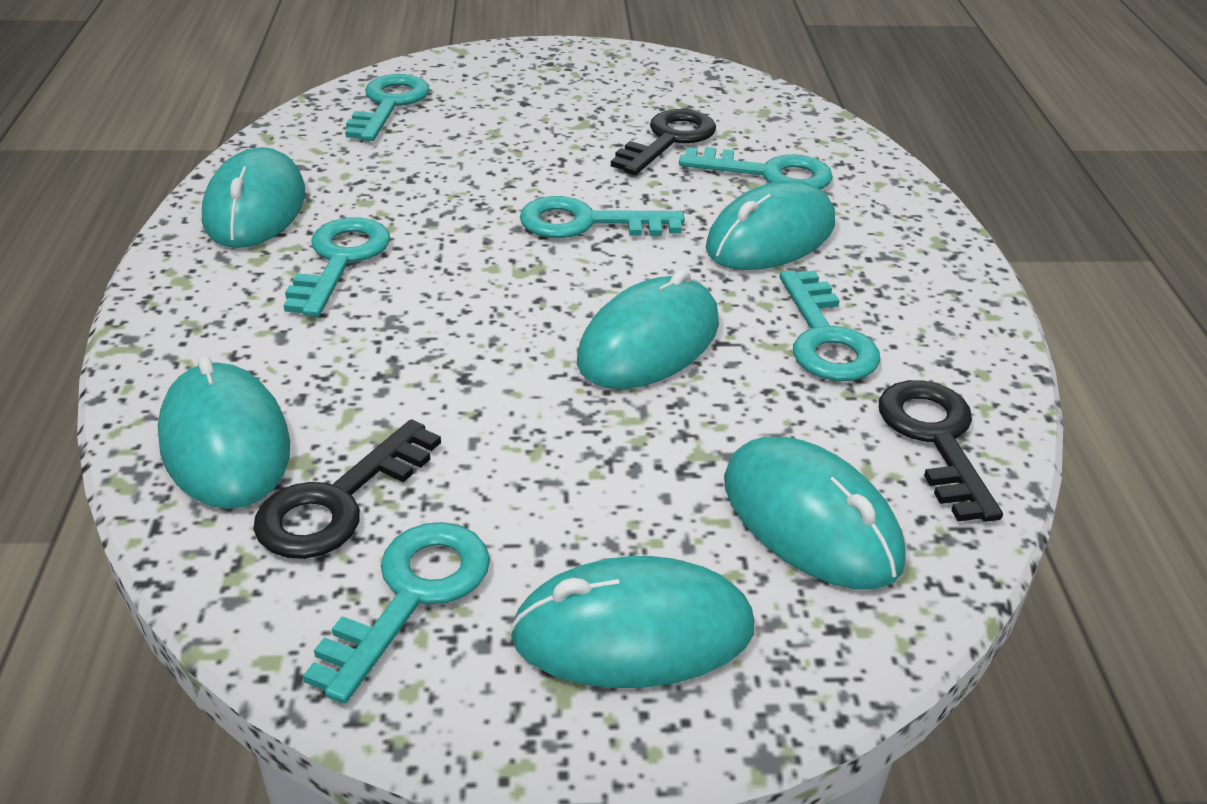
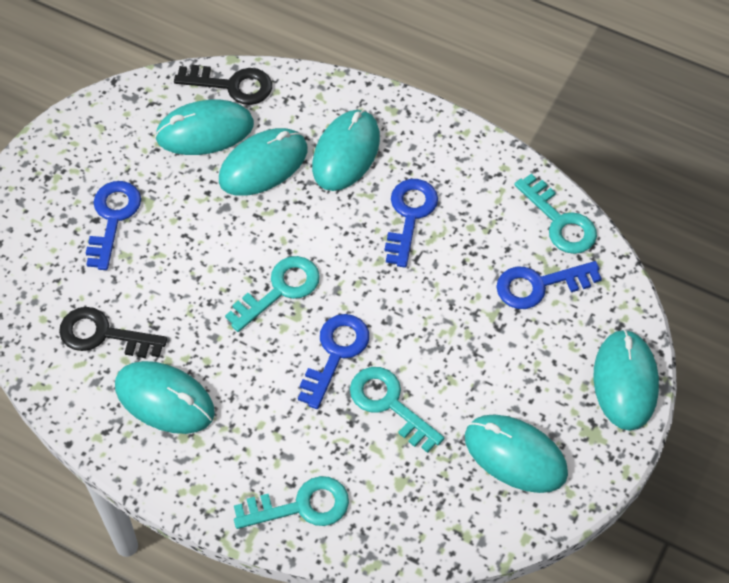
black key: [253,420,441,559] [611,109,716,175] [879,380,1003,522] = 3 -> [59,307,167,358] [174,65,272,105] = 2
blue key: none = 0 -> [86,181,141,270] [298,314,369,409] [385,179,438,268] [496,261,602,309] = 4
turquoise key: [283,218,390,317] [303,522,490,704] [345,74,430,141] [520,196,685,238] [679,147,833,190] [780,271,880,381] = 6 -> [225,256,320,332] [234,476,349,529] [350,367,444,453] [514,174,597,254] = 4

